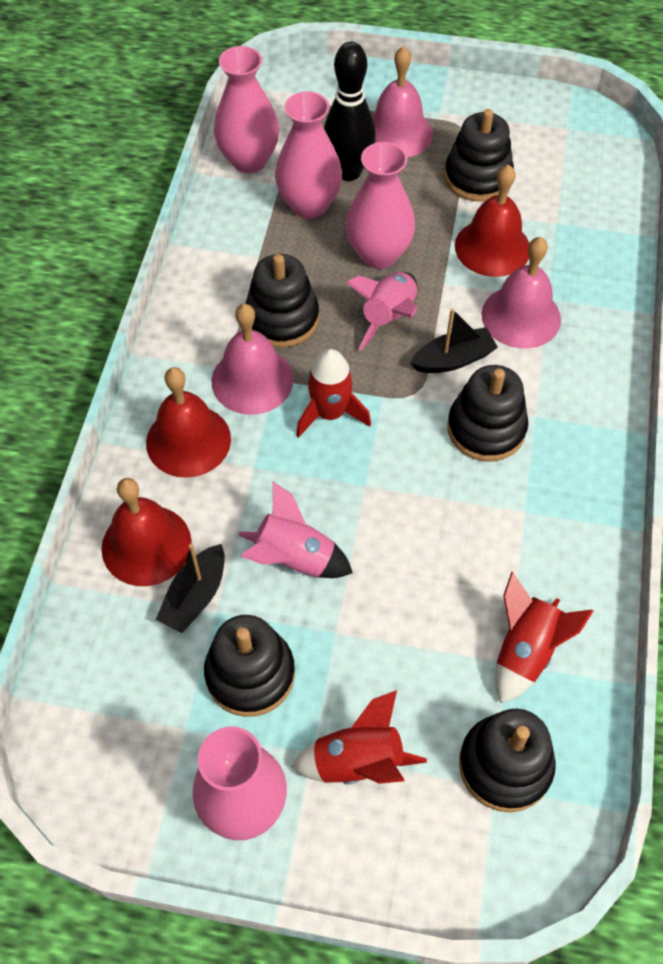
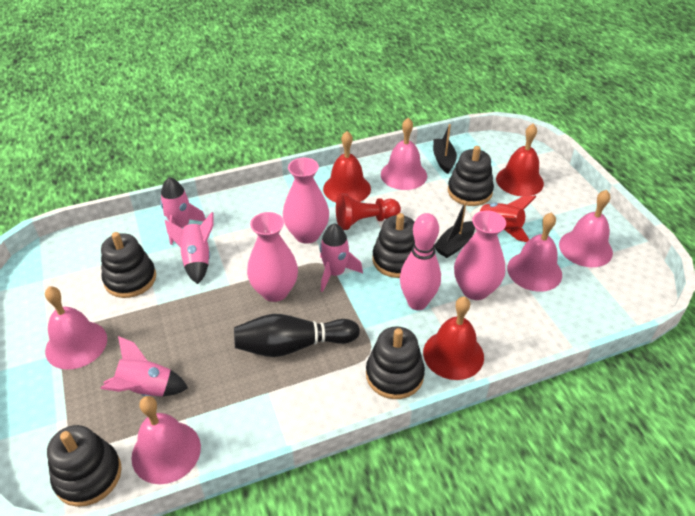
pink bell: [211,304,294,415] [372,46,433,158] [482,237,561,349] = 3 -> [45,286,107,370] [131,396,201,484] [381,118,427,190] [507,212,562,292] [559,190,613,267] = 5
pink bowling pin: none = 0 -> [400,213,441,310] = 1
pink rocket: [238,482,353,578] [346,272,417,350] = 2 -> [101,336,188,397] [160,177,206,245] [165,212,214,284] [319,223,363,292] = 4
pink vase: [193,726,287,840] [214,46,279,173] [275,91,342,219] [346,142,415,269] = 4 -> [247,212,298,302] [283,158,329,244] [454,211,506,300] = 3
red pawn: none = 0 -> [336,193,401,230] = 1
red rocket: [291,690,427,784] [296,349,371,438] [495,572,593,703] = 3 -> [470,196,536,242] = 1

